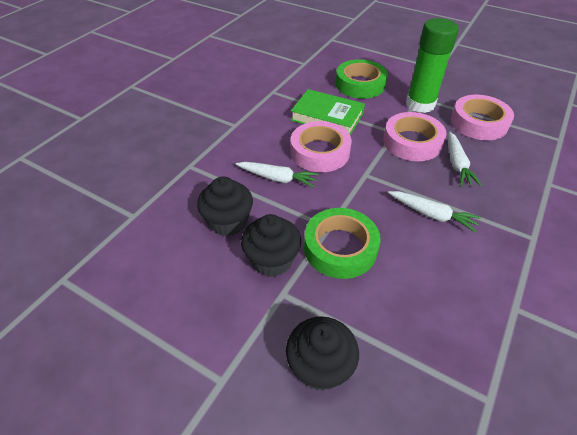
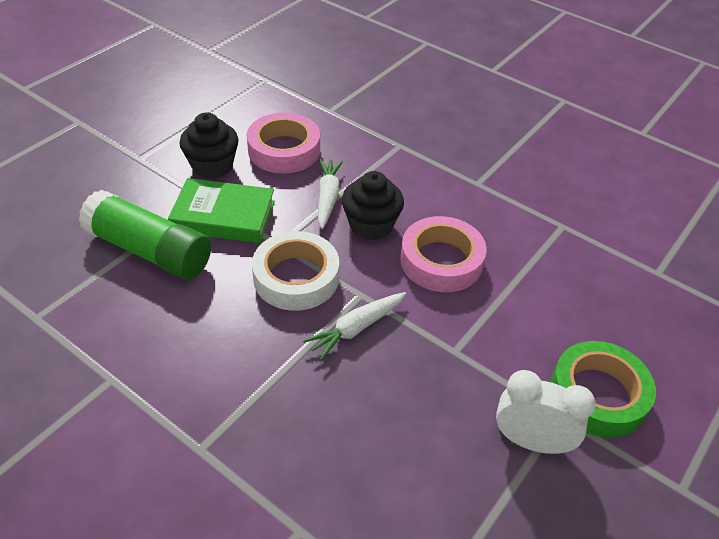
black cupcake: [197,176,253,236] [241,214,301,277] [286,317,359,391] = 3 -> [180,112,239,179] [342,171,404,240] = 2
green tape: [304,208,381,279] [336,59,388,99] = 2 -> [551,341,656,438] = 1
pink tape: [291,121,352,172] [383,112,446,161] [451,95,514,140] = 3 -> [247,113,320,173] [400,216,487,292] = 2
white carrot: [236,162,319,188] [388,191,481,233] [448,131,481,186] = 3 -> [303,292,406,360] [318,159,343,229] = 2
white clock: none = 0 -> [496,370,596,454] = 1
white tape: none = 0 -> [252,231,339,311] = 1

